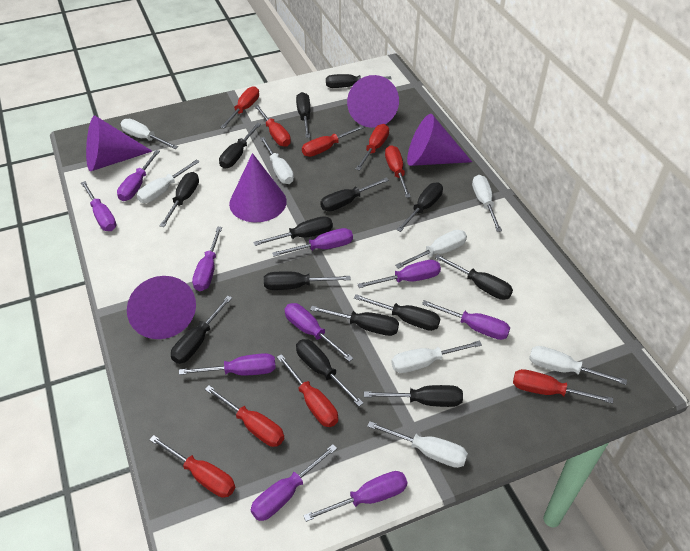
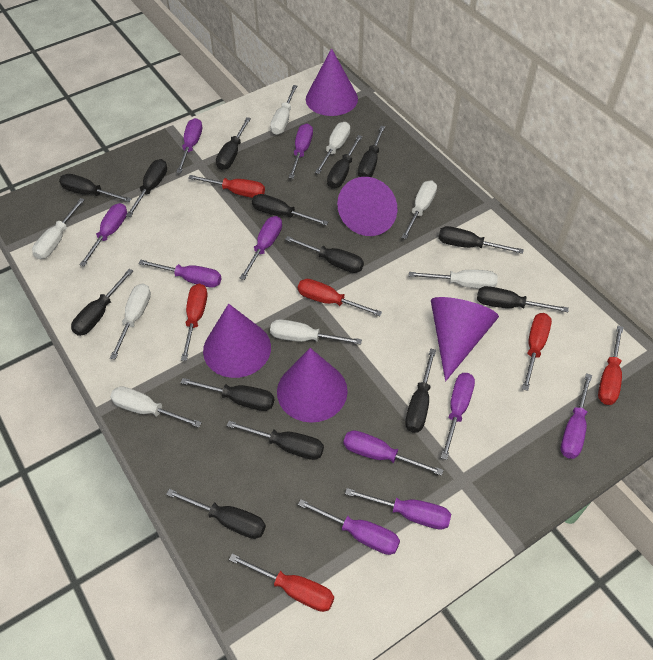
red screwdriver: [149,435,235,498] [205,385,284,447] [220,86,259,128] [254,105,291,147] [277,354,338,427] [302,125,365,157] [356,124,389,171] [385,145,411,198] [513,369,613,404] = 9 -> [181,283,207,361] [188,175,265,198] [229,554,334,612] [298,279,382,316] [522,313,552,391] [598,326,623,405] = 6

